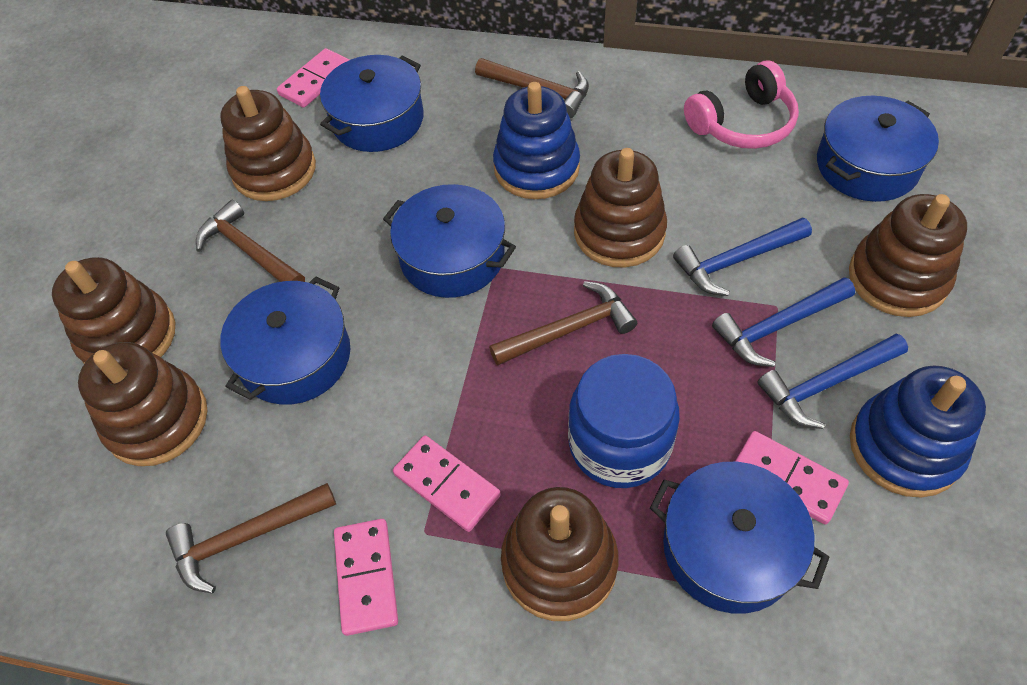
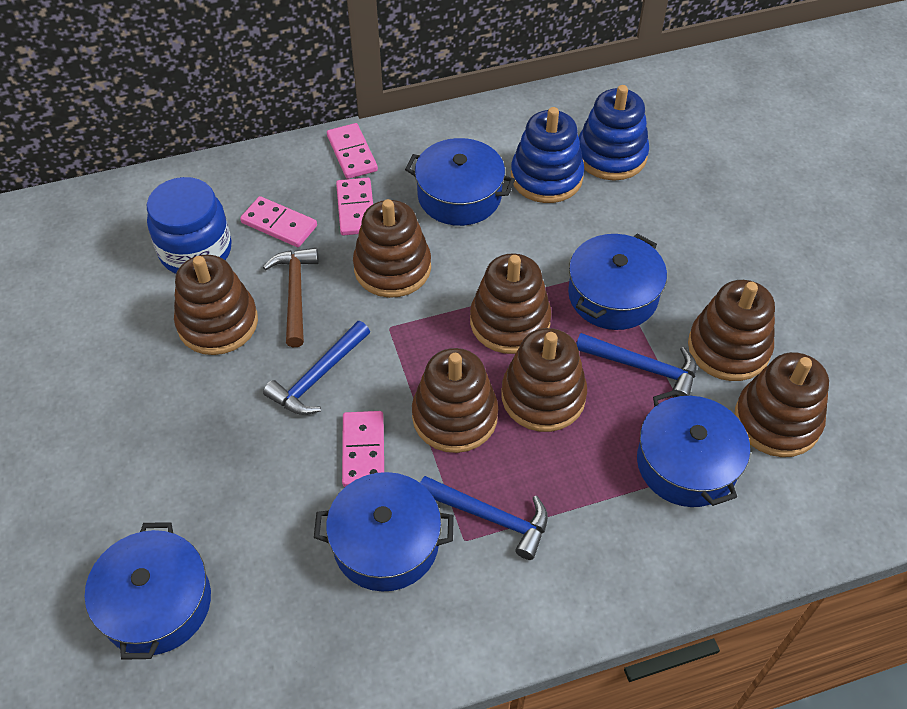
brown hammer: [166,483,336,594] [196,199,305,282] [475,58,589,118] [489,281,637,366] = 4 -> [263,248,319,347] = 1
brown stacking toy: [52,257,175,364] [78,342,207,466] [221,86,316,201] [501,487,619,621] [574,148,667,267] [849,194,967,317] = 6 -> [174,255,258,355] [353,199,431,298] [412,348,498,453] [470,253,552,354] [501,328,587,432] [688,280,775,381] [735,352,829,457] = 7
pink headphones: [684,61,799,149] = 1 -> none = 0

